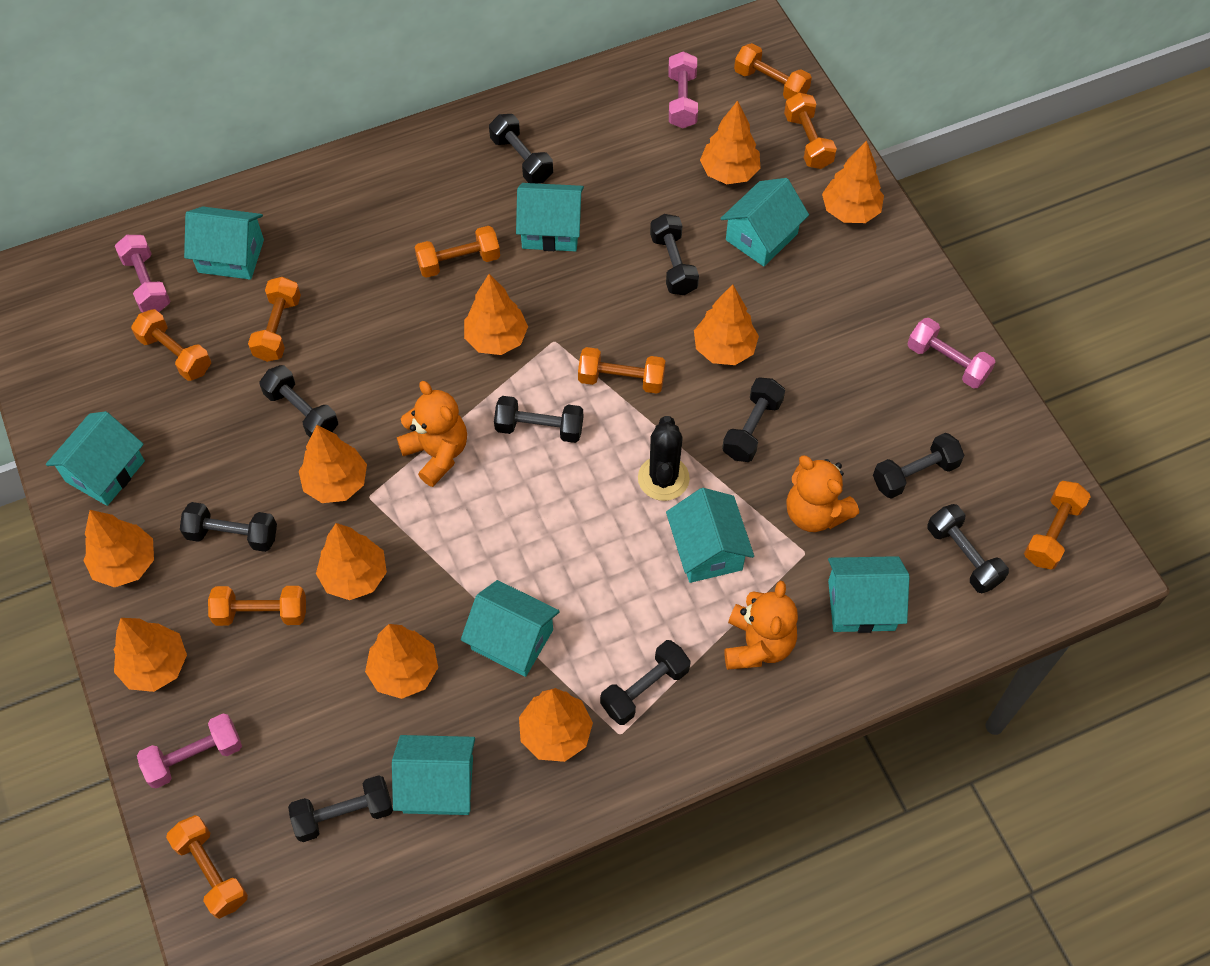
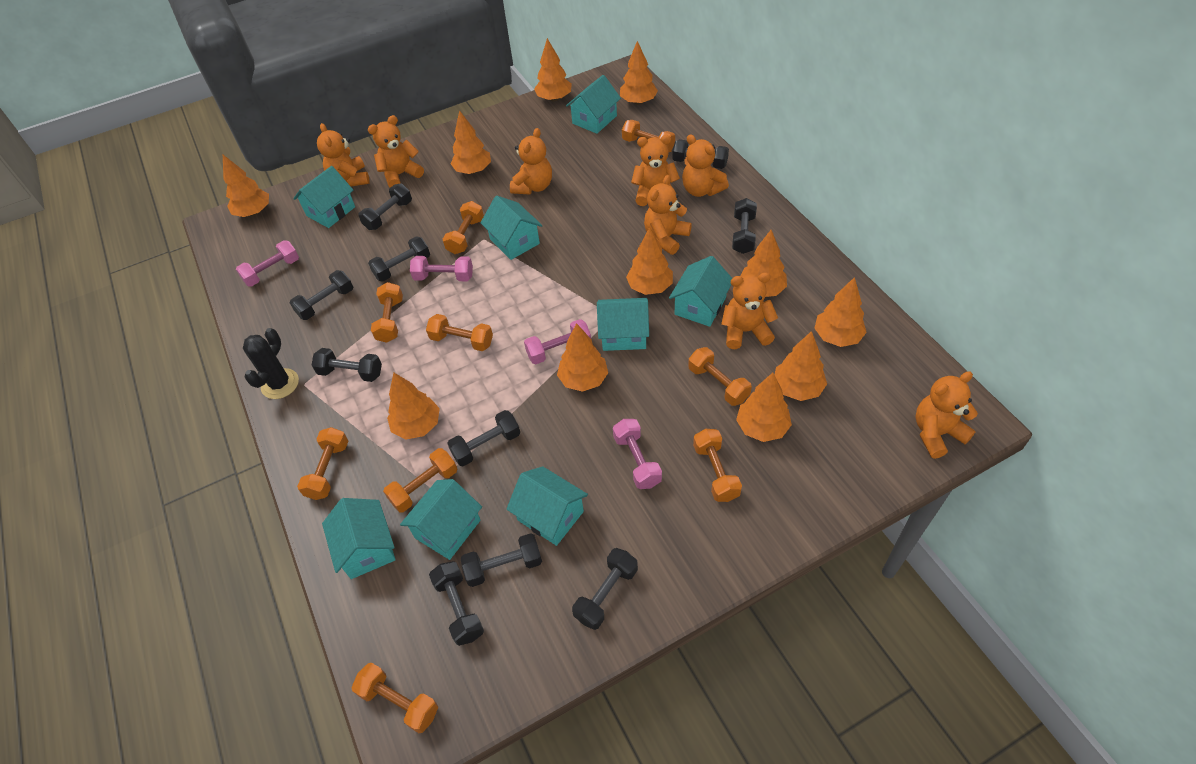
orange teddy bear: [397,381,467,487] [724,581,798,670] [786,455,859,532] = 3 -> [317,123,370,186] [368,115,424,188] [510,128,552,195] [631,135,680,206] [644,175,692,255] [682,134,729,197] [721,273,778,349] [915,371,978,459] = 8
orange tree: [83,510,154,587] [114,618,187,692] [299,425,367,503] [316,523,387,600] [365,624,438,699] [464,274,528,355] [519,688,593,762] [694,284,759,365] [700,100,761,184] [822,141,884,223] = 10 -> [223,155,269,217] [387,373,440,440] [451,110,491,174] [534,38,572,102] [557,323,608,392] [620,41,658,105] [626,227,673,295] [736,373,792,442] [740,230,787,297] [775,331,827,401] [814,277,867,347] = 11

